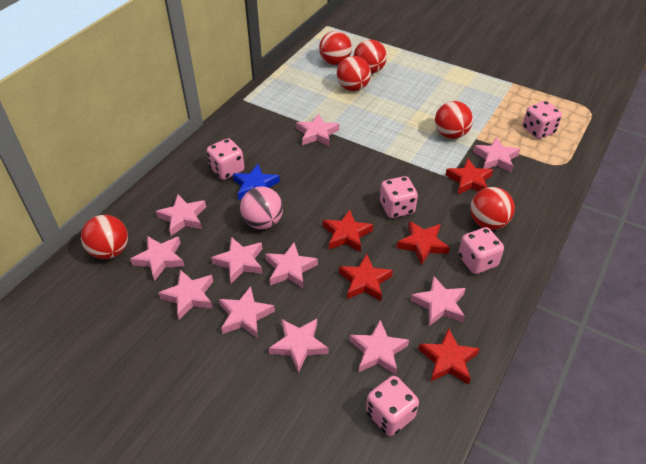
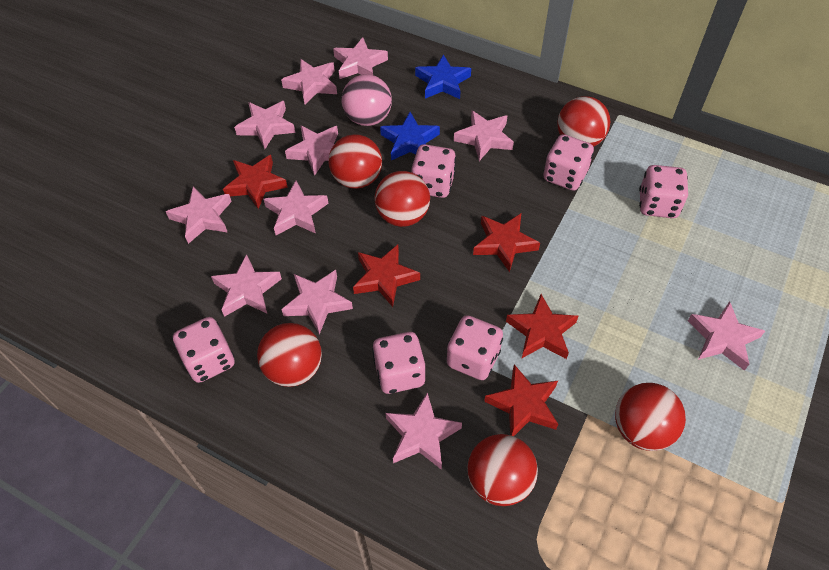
blue star: [233,164,280,200] = 1 -> [380,112,440,160] [415,54,471,99] = 2
pink dice: [207,138,244,180] [366,376,419,436] [380,176,418,218] [458,227,504,274] [523,101,562,139] = 5 -> [173,317,235,383] [372,332,425,394] [411,144,456,198] [447,315,503,380] [543,134,594,191] [639,165,688,218] = 6

